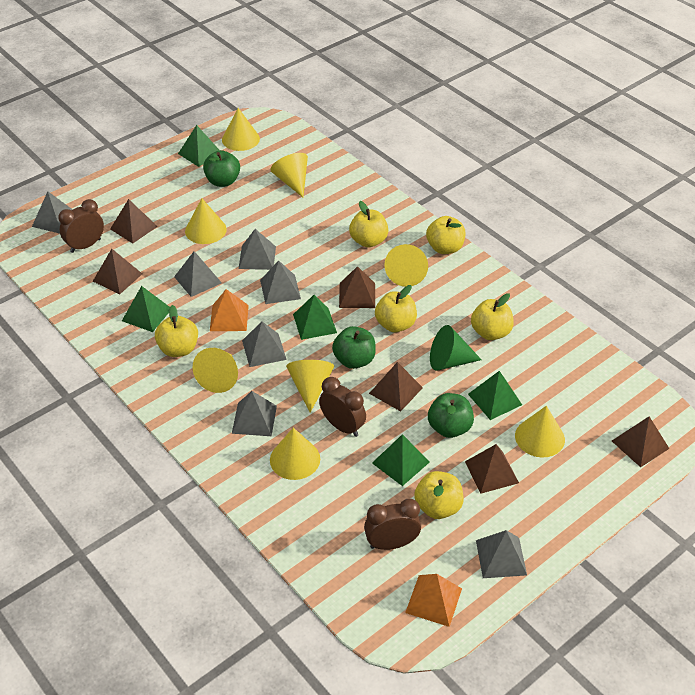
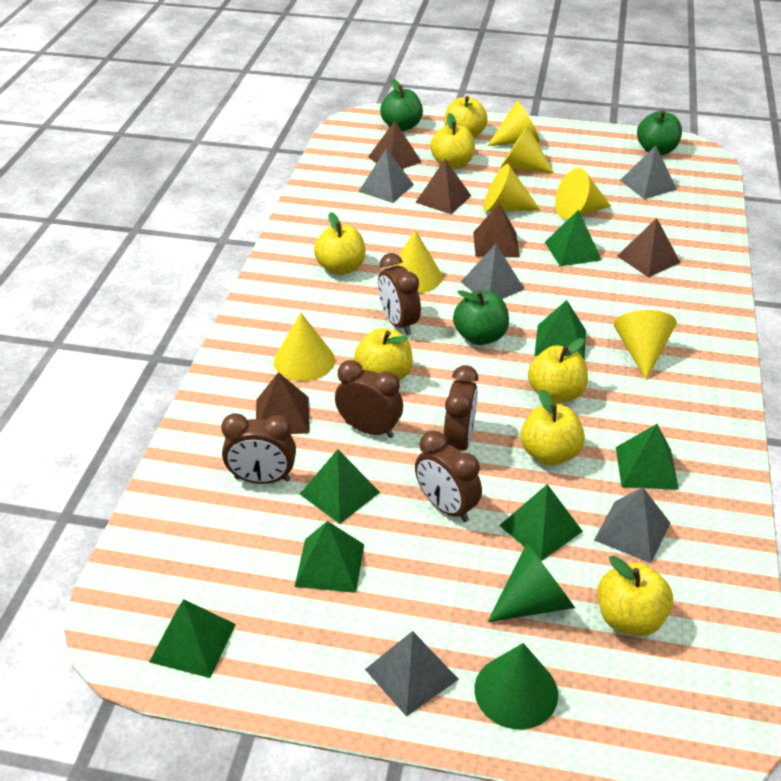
brown clock: [58,199,104,253] [319,377,366,437] [364,499,421,550] = 3 -> [221,413,296,484] [335,360,403,438] [378,253,421,335] [415,431,482,522] [444,365,478,451] = 5
brown pyramid: [93,249,142,294] [110,199,158,243] [339,266,375,308] [369,362,423,411] [465,444,519,494] [612,417,669,467] = 6 -> [256,372,309,434] [368,121,421,169] [415,159,471,214] [473,203,520,257] [617,218,680,277] = 5
green cone: [430,325,482,371] = 1 -> [474,643,558,730] [488,543,575,622] = 2
green pyramid: [122,286,170,332] [178,125,220,167] [293,295,337,340] [372,434,430,486] [468,371,522,420] = 5 -> [149,599,236,678] [294,521,364,593] [300,449,380,524] [499,484,583,561] [534,300,586,360] [545,210,601,266] [616,424,679,490] = 7
grey pyramid: [32,191,73,234] [174,251,222,297] [232,391,277,436] [239,229,276,270] [242,321,287,367] [260,260,301,304] [476,530,527,578] = 7 -> [358,148,414,203] [365,631,459,717] [461,244,524,299] [594,487,670,563] [620,145,677,199] = 5
orange pyramid: [210,289,249,331] [405,574,462,627] = 2 -> none = 0
yellow apple: [155,305,198,357] [349,201,388,248] [375,285,417,332] [414,471,464,519] [426,216,465,254] [471,293,514,340] = 6 -> [314,212,366,275] [354,328,413,381] [430,113,475,169] [444,96,488,137] [520,389,585,465] [528,338,588,404] [598,556,673,636] = 7
yellow cone: [185,198,227,244] [193,348,238,393] [222,108,260,151] [270,153,308,197] [270,428,320,480] [286,360,334,413] [384,244,428,287] [515,406,565,458] = 8 -> [274,313,335,381] [391,230,442,293] [483,164,540,211] [487,101,540,146] [500,125,554,174] [555,168,611,219] [614,310,677,380] = 7

